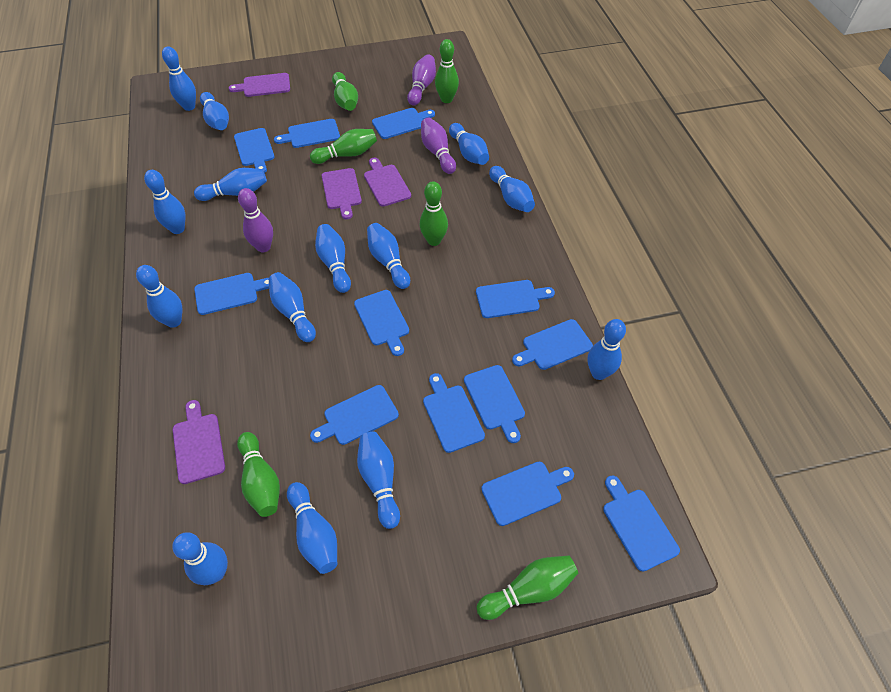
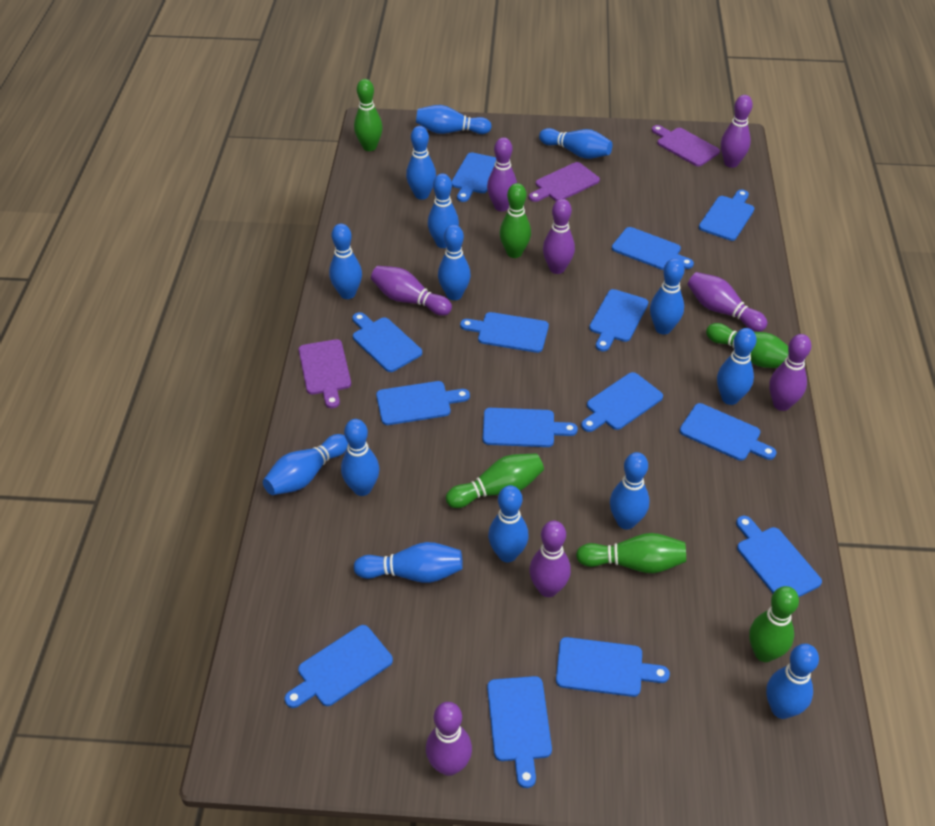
blue cutting board: [194,273,269,315] [234,128,274,173] [274,119,340,148] [310,385,399,445] [354,290,409,356] [372,108,435,139] [423,373,485,453] [464,365,525,443] [476,280,555,318] [481,462,574,526] [512,319,593,370] [603,475,680,572] = 12 -> [285,625,393,708] [352,312,422,372] [376,381,470,425] [451,152,496,202] [460,312,549,353] [483,408,578,447] [487,676,552,788] [556,637,670,697] [581,372,663,432] [589,289,648,351] [612,227,694,270] [680,403,777,461] [699,190,754,241] [736,516,822,597] = 14
purple bowling pin: [238,188,273,252] [407,54,436,106] [421,118,456,174] = 3 -> [371,266,452,316] [426,702,472,776] [487,137,517,211] [529,521,571,597] [543,199,575,274] [687,272,767,332] [721,95,753,168] [769,334,811,411] = 8
purple cutting board: [173,400,225,484] [229,73,290,97] [322,168,362,219] [364,157,411,207] = 4 -> [299,339,351,408] [529,162,600,202] [652,125,720,166] = 3

